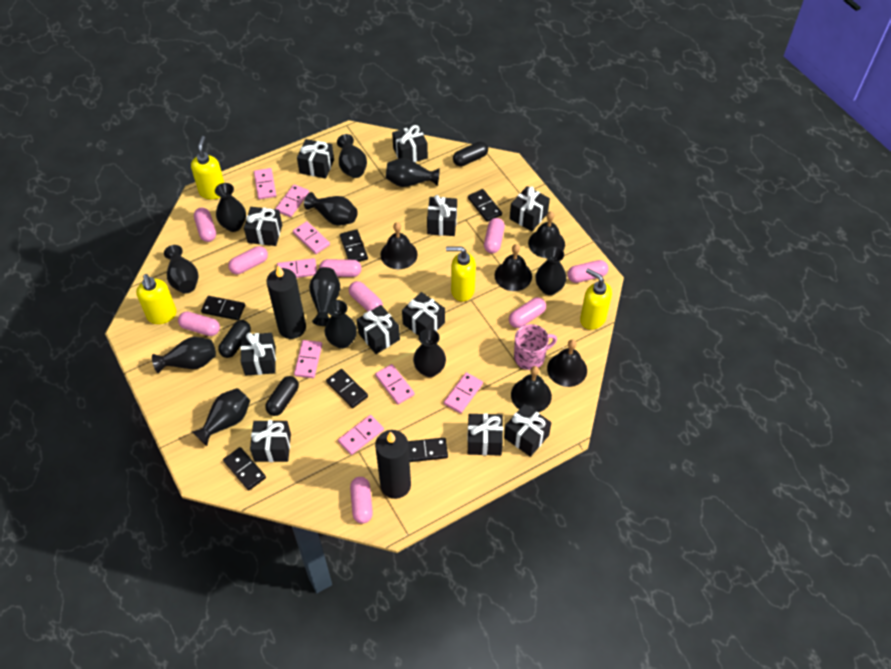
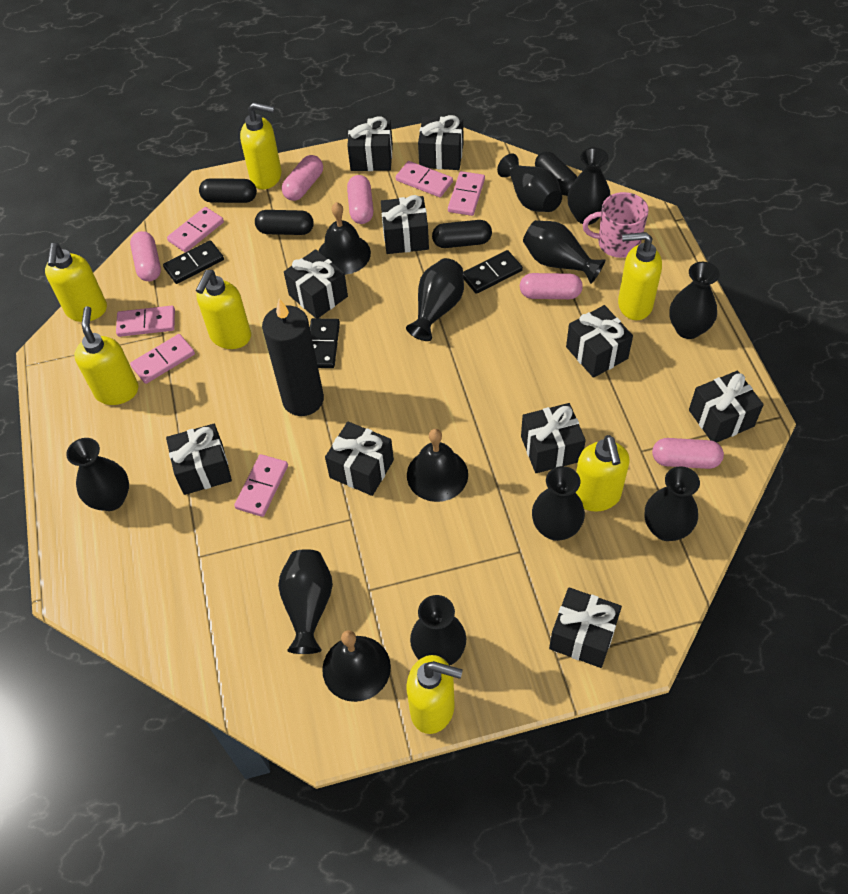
black bell: [380,222,418,269] [495,244,532,291] [511,366,552,412] [528,211,565,258] [547,340,587,387] = 5 -> [319,202,371,275] [322,630,391,702] [407,429,468,502] = 3
black candle: [267,265,306,339] [375,430,411,499] = 2 -> [262,299,324,416] = 1
black capsule: [218,320,251,358] [265,376,299,416] [453,141,488,166] = 3 -> [199,178,257,203] [255,210,314,235] [432,220,492,248] [535,151,577,196] = 4
black domino: [201,296,245,320] [223,447,266,490] [326,369,368,408] [340,229,368,262] [408,437,448,462] [468,189,502,222] = 6 -> [163,240,224,284] [310,318,340,368] [463,250,523,294] = 3
black gift: [240,333,276,375] [244,207,282,246] [250,420,291,462] [297,139,334,179] [357,305,400,354] [392,125,428,162] [402,292,445,336] [427,195,457,236] [467,413,503,455] [504,404,551,457] [510,186,550,231] = 11 -> [166,424,232,495] [284,249,348,318] [325,422,394,496] [347,116,393,171] [381,195,429,254] [418,115,463,170] [521,403,586,473] [549,587,622,668] [566,305,633,378] [689,371,764,442] = 10
black vase: [152,337,216,373] [164,245,198,294] [192,388,250,446] [215,183,246,232] [304,192,358,226] [309,267,340,326] [325,300,357,349] [337,134,367,178] [386,158,440,187] [413,329,446,377] [535,246,567,295] = 11 -> [66,438,129,511] [278,549,333,654] [406,258,464,341] [410,595,466,666] [497,154,562,212] [523,220,606,284] [532,466,585,541] [567,148,611,225] [644,466,700,541] [669,262,720,339] = 10
pink capsule: [178,311,220,336] [194,208,216,242] [228,246,268,274] [319,259,362,277] [349,281,383,311] [350,477,373,524] [484,218,505,254] [509,297,546,328] [567,260,608,283] = 9 -> [130,231,161,281] [282,155,323,201] [347,175,373,224] [520,273,583,299] [652,438,724,469] = 5
pink domino: [254,168,276,199] [275,184,309,217] [277,258,317,278] [293,221,330,254] [294,340,322,378] [338,415,384,455] [375,364,415,404] [444,372,483,414] = 8 -> [116,306,175,337] [130,334,195,384] [167,207,224,252] [234,454,288,517] [396,161,453,197] [448,171,485,216] = 6
yellow soap dispenser: [136,274,177,324] [191,136,224,199] [446,246,476,302] [580,268,612,330] = 4 -> [45,243,107,322] [74,306,138,405] [196,270,251,349] [240,102,281,189] [407,655,463,734] [575,435,630,512] [618,232,662,320] = 7

